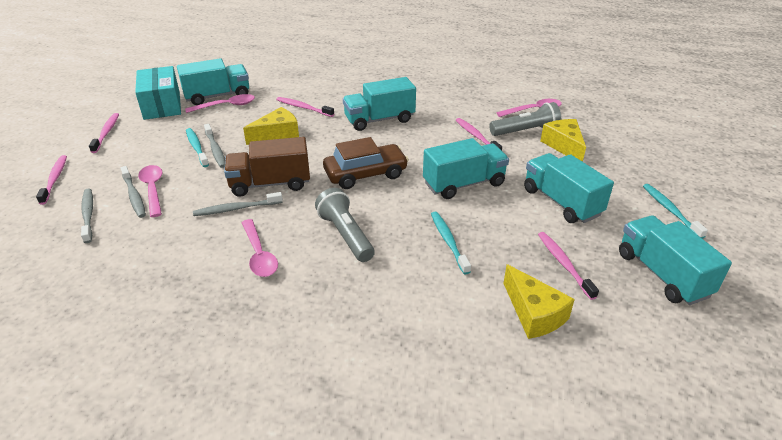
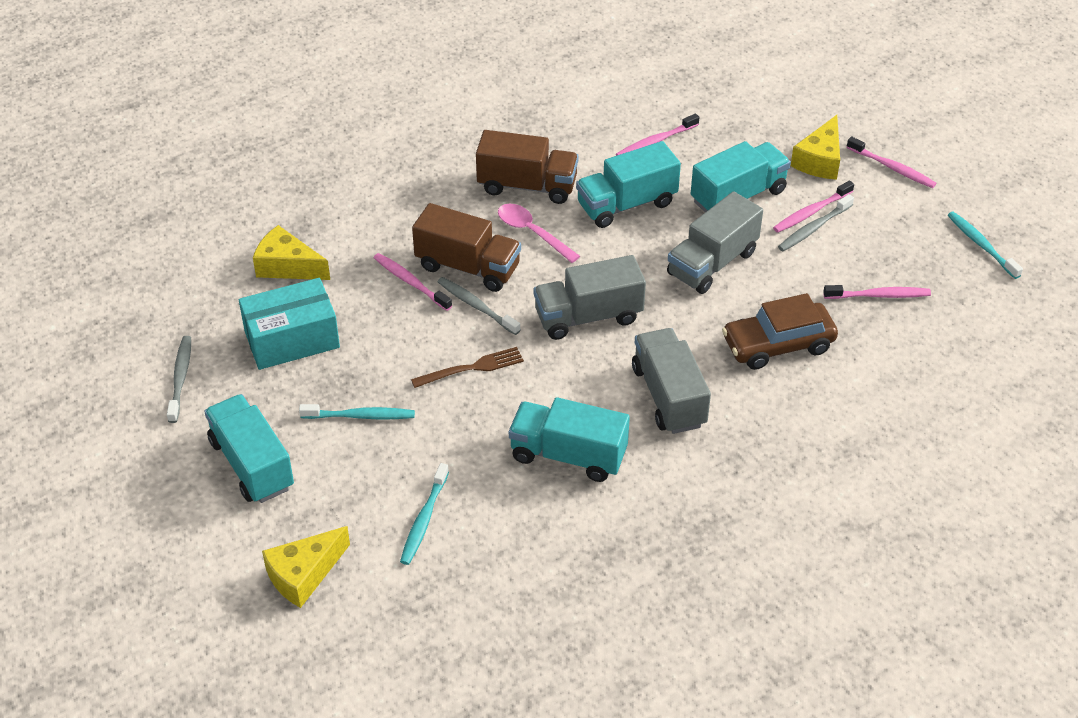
brown fork: none = 0 -> [411,347,524,388] = 1
brown truck: [224,137,310,197] = 1 -> [412,203,521,292] [476,130,578,204] = 2
grey flashlight: [315,188,375,262] [489,102,561,136] = 2 -> none = 0
grey toothbrush: [81,188,93,243] [120,166,146,218] [193,192,283,216] [204,124,225,168] = 4 -> [167,336,191,423] [437,277,520,335] [778,194,854,251] = 3
grey truck: none = 0 -> [534,255,646,340] [632,328,711,434] [667,191,763,294] = 3
pink spoon: [138,165,162,217] [185,94,255,113] [242,219,278,277] [496,99,562,117] = 4 -> [498,204,580,263] = 1
turquoise truck: [177,58,249,105] [343,77,416,131] [423,138,509,199] [524,153,614,223] [619,216,732,305] = 5 -> [204,394,294,503] [509,397,630,482] [576,141,681,228] [691,141,791,212] = 4

